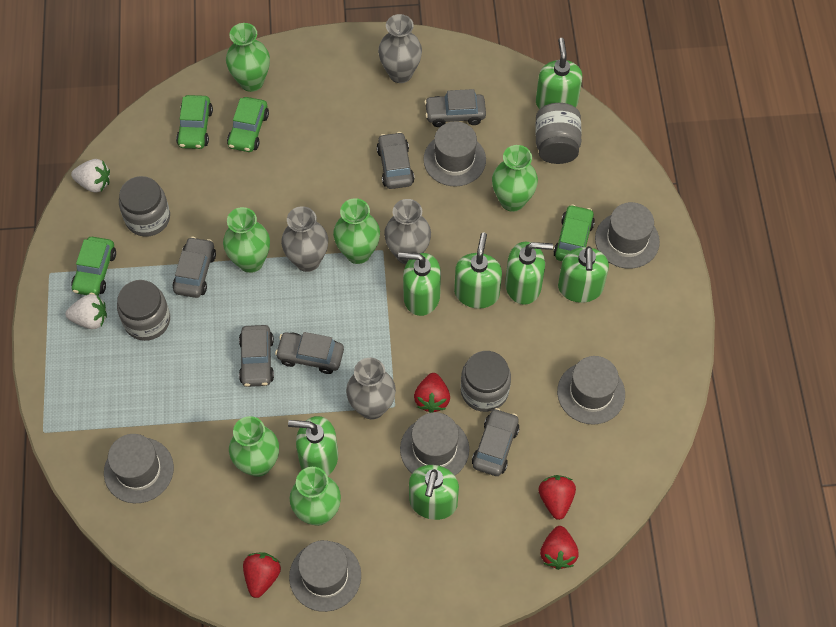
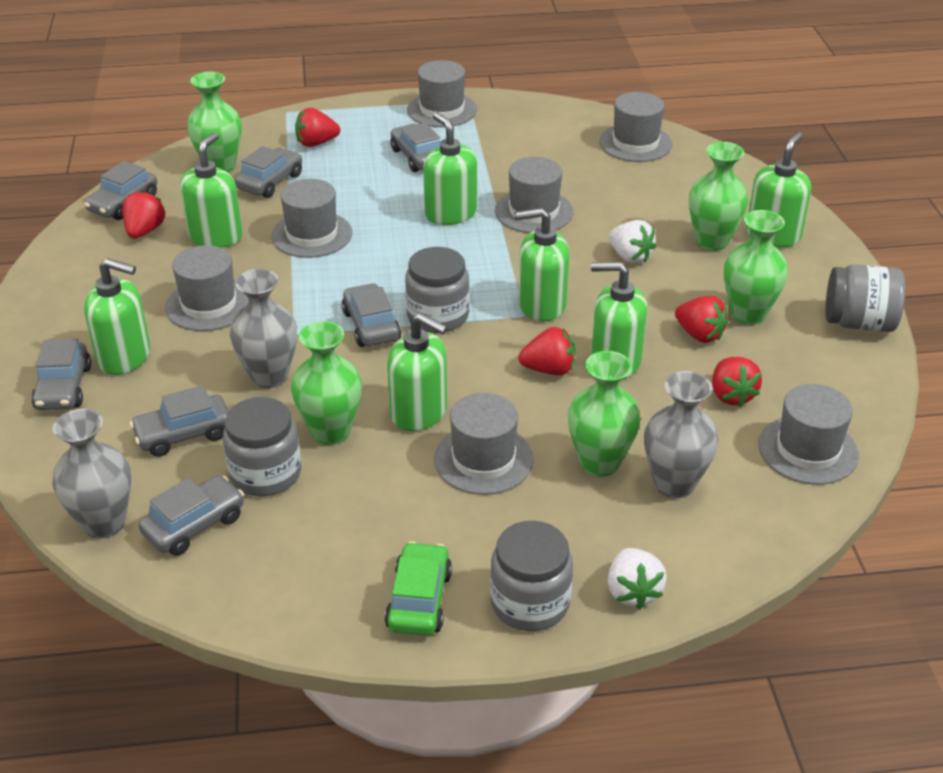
green car: [71,237,116,296] [176,95,213,149] [227,97,269,152] [553,204,595,261] = 4 -> [385,541,452,635] = 1
green vase: [223,207,270,273] [226,23,270,92] [229,416,279,477] [290,467,341,526] [333,198,380,264] [492,145,538,212] = 6 -> [187,72,242,172] [291,321,362,445] [568,351,641,477] [689,142,748,251] [724,210,788,325] = 5
grey car: [173,237,216,298] [239,325,274,387] [275,332,344,374] [377,132,415,189] [424,89,486,127] [472,408,520,476] = 6 -> [31,338,91,410] [84,161,157,220] [130,385,229,457] [138,475,244,556] [235,146,302,198] [342,283,401,347] [390,122,440,172] = 7
grey hat: [104,434,174,504] [289,540,361,612] [400,412,469,475] [423,121,486,186] [557,356,625,424] [595,202,660,269] = 6 -> [165,245,249,331] [271,179,352,258] [407,60,477,127] [434,393,534,495] [495,157,573,233] [599,92,673,162] [758,384,859,485] = 7
grey vase: [281,206,328,272] [346,358,396,420] [378,14,422,83] [384,199,431,264] = 4 -> [52,409,131,538] [230,269,297,389] [644,371,718,498] = 3
red strawberry: [243,552,281,598] [414,373,450,413] [538,475,576,520] [540,526,579,570] = 4 -> [122,190,166,238] [295,108,340,147] [518,327,575,375] [675,296,729,343] [712,357,762,407] = 5

